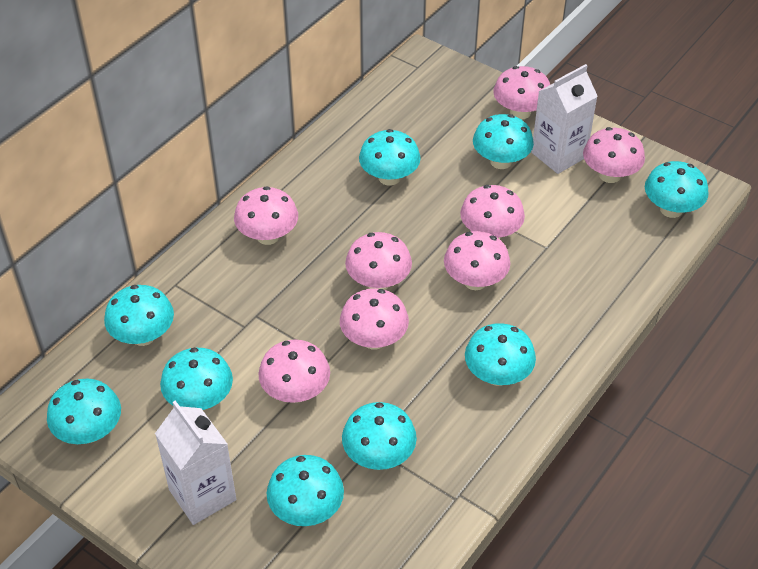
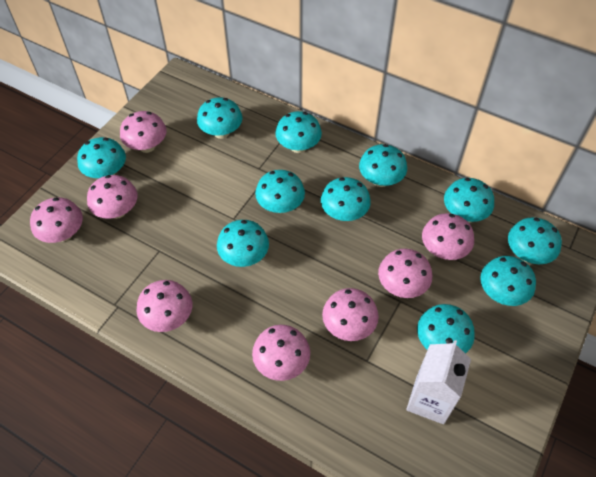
turquoise mushroom: [47,379,121,444] [104,285,174,346] [160,348,233,410] [267,455,344,526] [342,402,417,470] [359,129,421,186] [465,323,536,386] [473,114,534,169] [645,161,709,218] = 9 -> [77,137,126,178] [197,97,243,139] [217,220,269,267] [255,170,305,213] [275,111,322,153] [321,177,371,221] [359,144,407,187] [417,304,475,353] [444,178,494,222] [480,256,536,306] [508,217,562,264] = 11
white carton: [155,401,237,525] [531,64,598,174] = 2 -> [406,340,471,424] = 1

